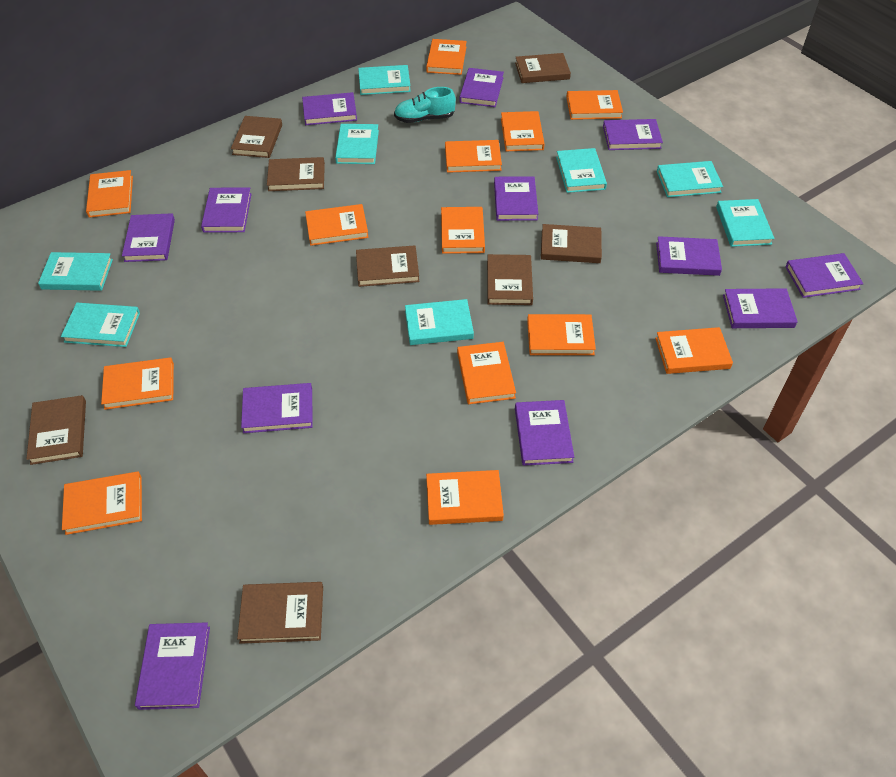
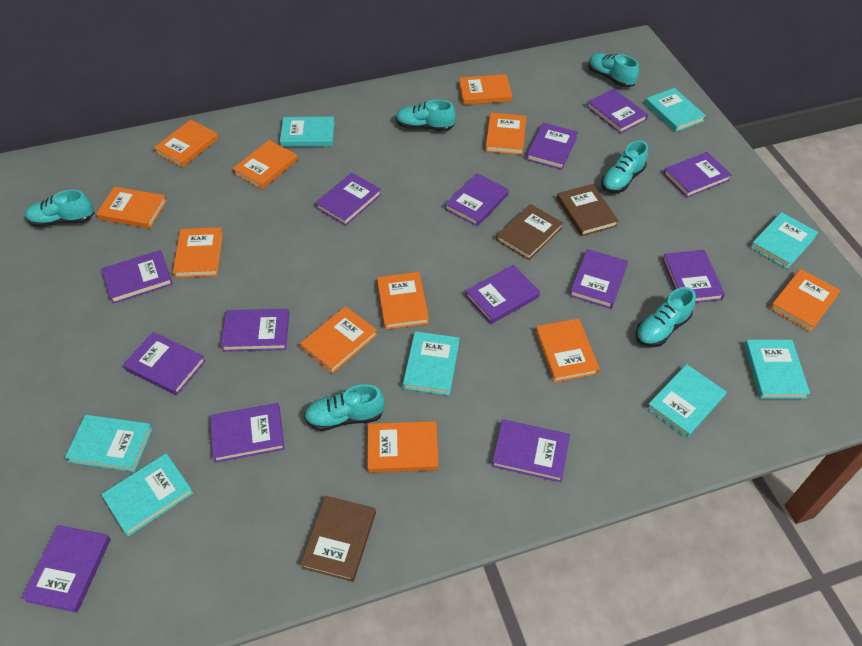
brown book: [26,395,86,465] [231,116,282,158] [237,582,323,644] [267,157,325,191] [356,245,419,287] [487,254,533,305] [515,53,571,83] [541,224,602,263] = 8 -> [300,496,376,582] [496,204,563,260] [557,184,619,236] = 3
orange book: [62,471,142,535] [86,170,133,218] [101,357,174,410] [305,204,369,246] [426,39,467,75] [426,470,504,525] [441,207,485,254] [445,140,502,173] [457,342,516,404] [501,111,545,151] [527,314,596,355] [566,90,623,120] [655,327,733,374] = 13 -> [96,187,167,229] [154,120,219,168] [173,227,223,278] [233,140,298,190] [300,306,377,374] [367,421,439,473] [377,272,429,330] [459,74,512,105] [485,113,526,155] [535,319,600,383] [770,269,841,332] = 11
purple book: [122,213,175,262] [135,622,210,710] [201,187,252,233] [241,383,313,433] [302,92,357,125] [459,68,504,107] [494,176,538,221] [515,400,574,466] [603,119,663,150] [656,236,722,276] [723,288,798,328] [785,253,864,298] = 12 -> [21,525,111,613] [102,250,173,304] [123,332,206,395] [210,403,285,463] [221,309,289,352] [315,173,382,226] [445,173,509,226] [465,265,540,324] [492,419,570,482] [526,123,578,170] [569,249,628,309] [587,89,648,134] [662,250,725,303] [663,152,732,198] = 14
turquoise shoe: [394,87,456,123] = 1 -> [25,190,94,227] [304,384,385,431] [396,100,456,131] [588,53,639,87] [601,140,648,193] [636,287,696,347] = 6

